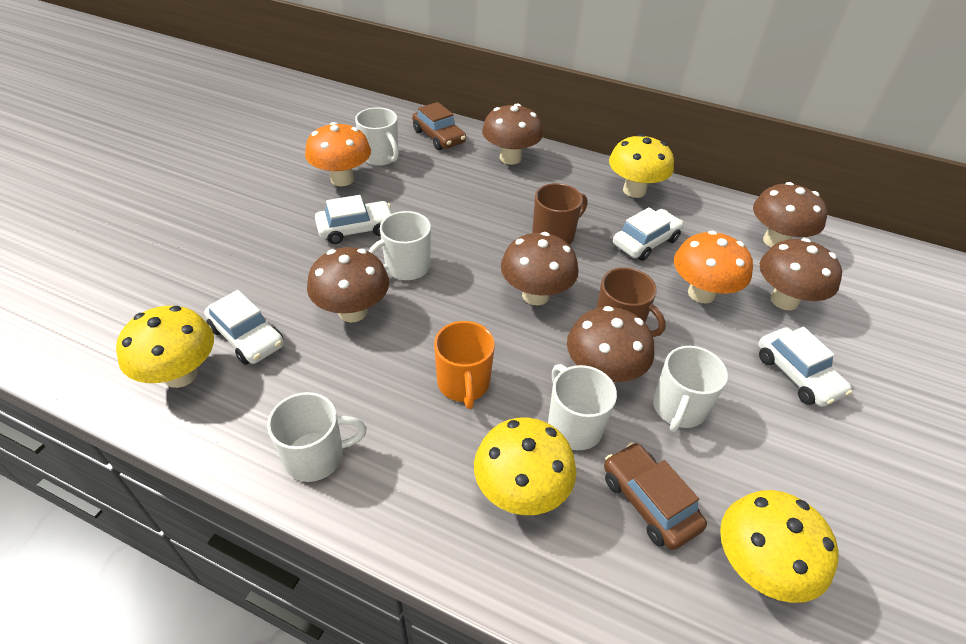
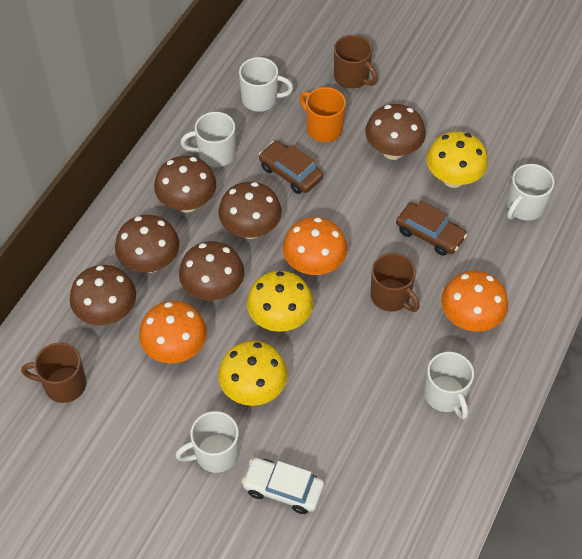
brown mug: [532,183,587,245] [596,267,666,337] = 2 -> [21,343,86,403] [334,35,378,89] [370,253,420,312] = 3
orange mushroom: [305,122,371,186] [674,231,753,303] = 2 -> [139,301,207,363] [283,217,347,275] [441,271,508,332] = 3
white car: [204,290,284,365] [315,195,392,244] [613,207,684,261] [758,327,852,407] = 4 -> [242,458,324,514] = 1
yellow mushroom: [116,306,214,388] [474,418,576,515] [609,134,674,198] [720,490,839,603] = 4 -> [218,341,288,406] [247,271,313,332] [426,131,488,188] = 3

